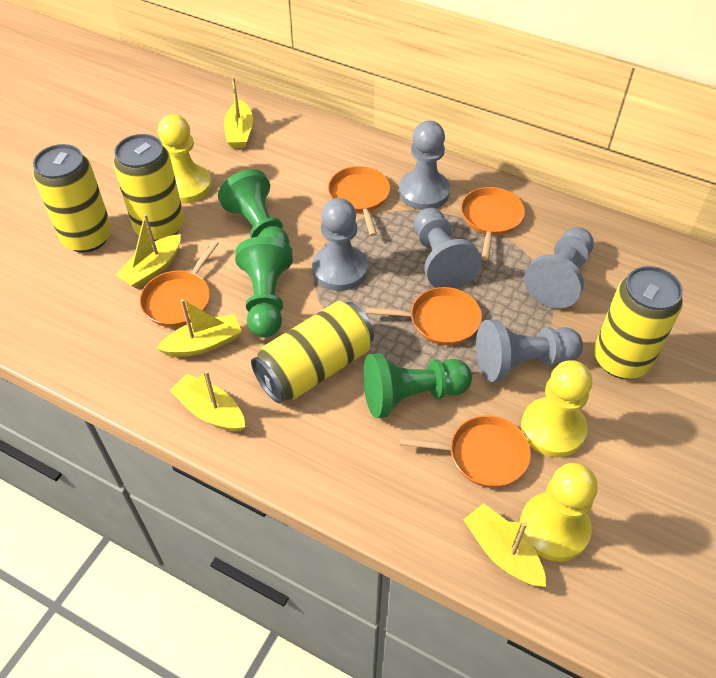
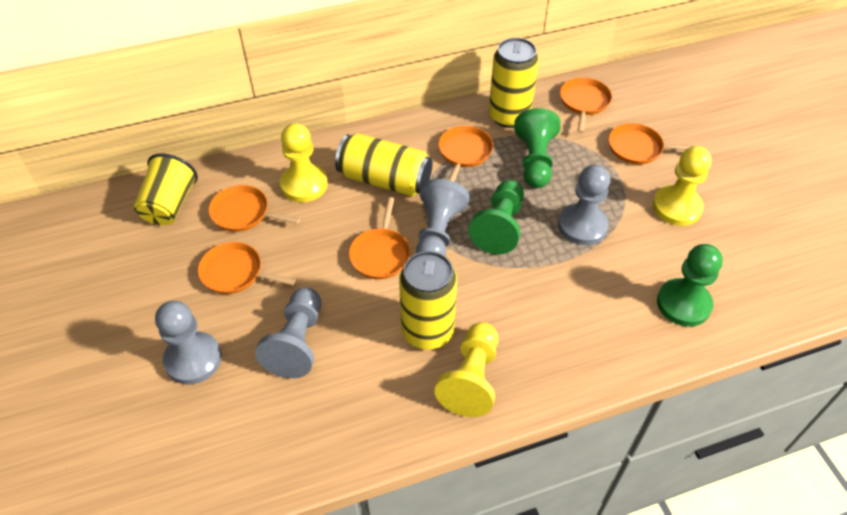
grey pawn: [312,198,368,291] [399,121,450,210] [414,208,482,289] [476,319,583,382] [524,227,594,308] = 5 -> [155,301,222,385] [255,287,321,378] [416,179,470,256] [558,165,610,245] = 4
orange pan: [140,240,219,327] [328,166,390,236] [366,287,482,345] [400,416,531,487] [461,187,525,261] = 5 -> [198,242,296,294] [208,185,300,232] [349,197,411,279] [438,126,493,181] [560,77,612,133] [609,123,692,164] = 6
yellow boat: [116,214,181,289] [156,299,242,357] [169,371,245,432] [224,77,253,149] [463,503,546,587] = 5 -> none = 0
yellow can: [33,144,112,253] [113,134,184,241] [251,301,374,403] [594,266,683,379] = 4 -> [335,134,432,197] [399,251,457,349] [489,38,539,128] = 3
yellow cup: none = 0 -> [134,154,198,225] = 1

